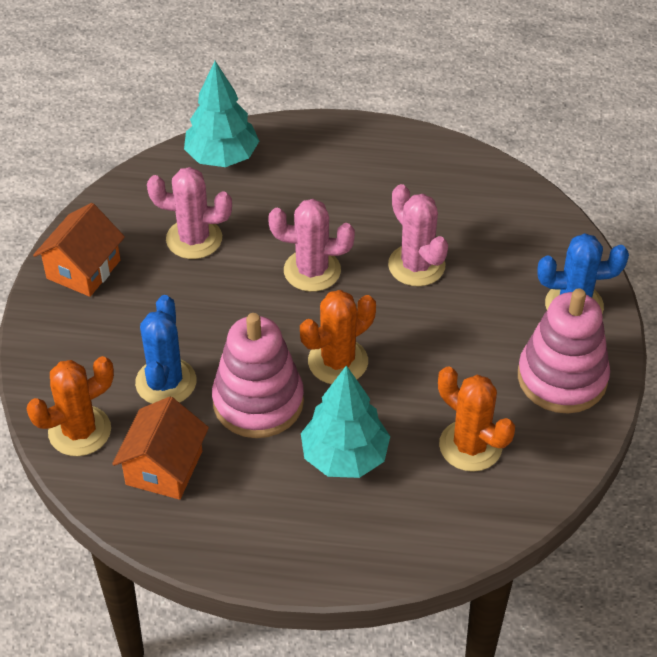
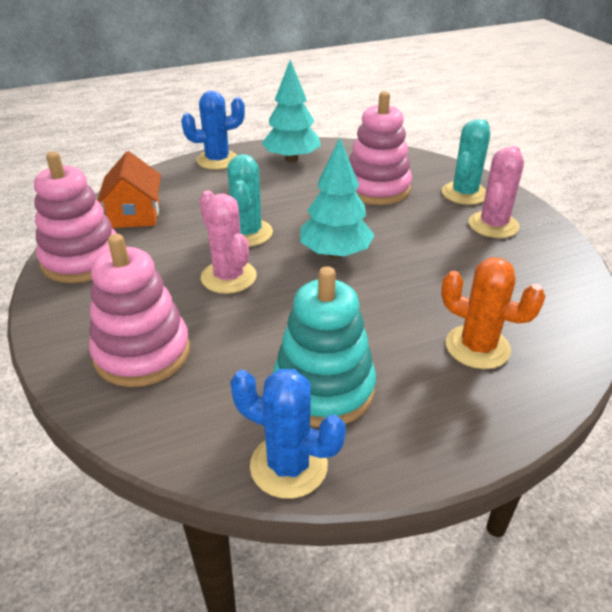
orange cactus: [27,356,114,456] [300,290,376,384] [438,366,515,472] = 3 -> [441,257,546,369] = 1
orange house: [33,203,125,297] [112,397,209,500] = 2 -> [97,151,161,228] = 1
pink cactus: [147,167,232,259] [268,199,355,292] [388,184,448,286] = 3 -> [200,191,257,294] [469,146,524,238] = 2
pink stacking toy: [212,313,304,438] [518,289,610,413] = 2 -> [34,152,117,283] [89,234,190,387] [349,91,412,205] = 3
turquoise cactus: none = 0 -> [227,154,273,247] [442,119,490,205] = 2
turquoise stacking toy: none = 0 -> [273,266,376,427] = 1

